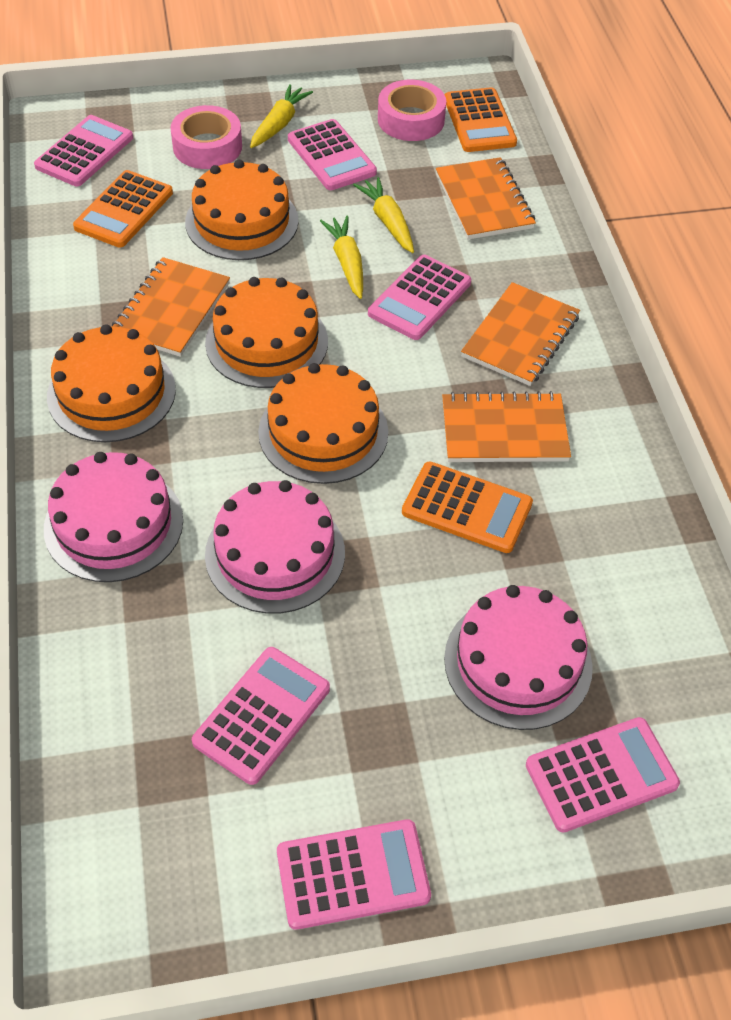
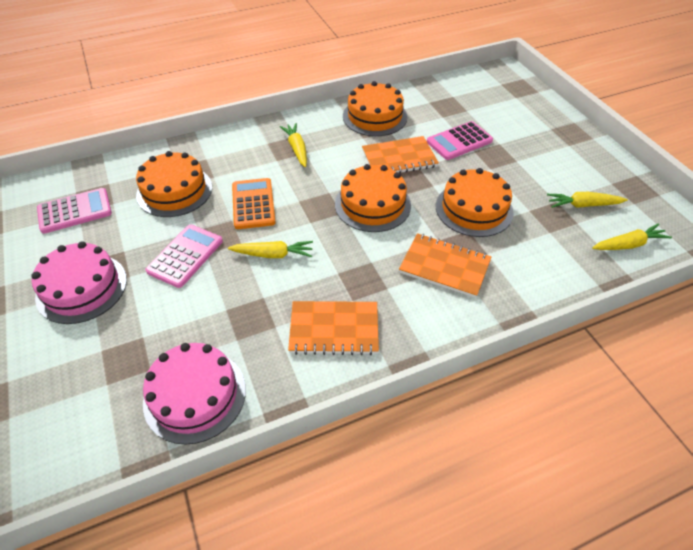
orange calculator: [73,170,173,248] [402,461,533,553] [445,87,517,152] = 3 -> [232,178,276,229] = 1
orange notebook: [112,257,230,357] [436,157,536,239] [442,391,571,462] [461,282,580,386] = 4 -> [288,301,379,355] [362,136,439,173] [399,233,491,298] = 3
pink cake: [44,452,183,582] [205,480,345,614] [444,585,593,730] = 3 -> [32,242,127,324] [143,343,246,445] = 2
pink calculator: [34,115,133,186] [192,647,330,785] [277,819,431,930] [288,119,377,190] [368,255,471,340] [526,717,680,833] = 6 -> [37,188,112,234] [145,225,223,288] [427,121,493,160] = 3
pink tape: [170,105,242,169] [378,80,446,141] = 2 -> none = 0
yellow carrot: [250,84,313,148] [320,216,363,299] [353,177,414,253] = 3 -> [228,241,313,258] [280,123,307,167] [547,192,628,208] [592,223,672,250] = 4

